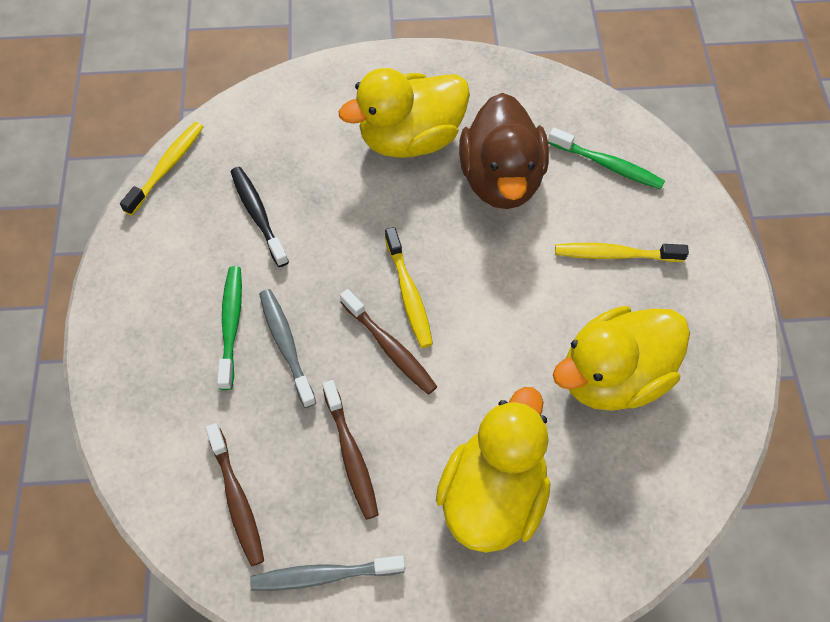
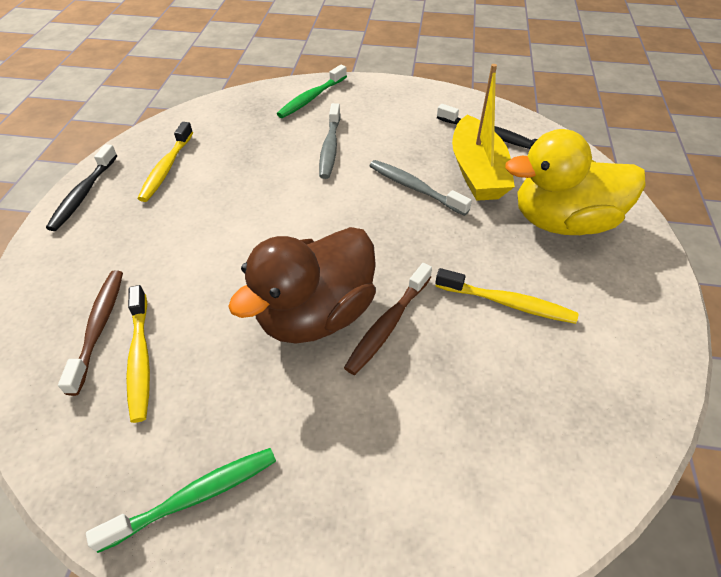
black toothbrush: [231,167,289,267] = 1 -> [46,144,117,231] [437,104,532,149] = 2
brown toothbrush: [206,423,264,566] [323,380,379,520] [340,289,437,395] = 3 -> [58,270,123,396] [344,263,432,375] = 2
yellow boat: none = 0 -> [452,64,515,201] = 1
yellow duck: [339,68,470,158] [436,387,551,553] [553,306,690,411] = 3 -> [505,129,646,235] = 1

